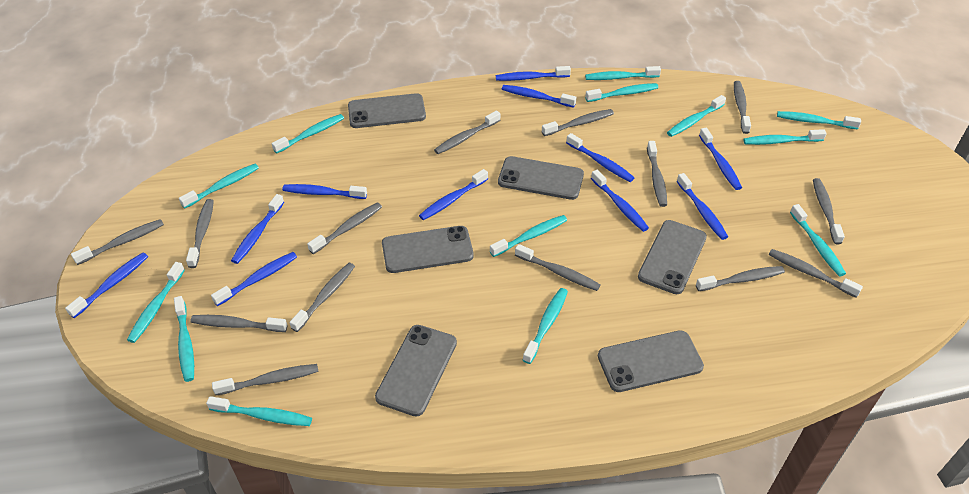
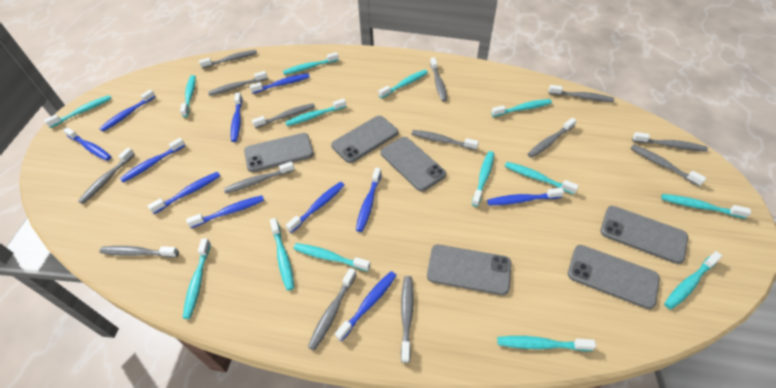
turquoise toothbrush: [127,262,185,343] [174,296,194,382] [179,164,259,209] [206,396,312,426] [272,114,344,154] [490,215,567,257] [523,288,568,364] [585,66,661,80] [585,83,658,102] [667,95,726,137] [744,129,826,145] [777,111,861,129] [790,204,846,276] = 13 -> [44,95,112,128] [180,75,196,117] [183,239,211,319] [270,218,294,291] [283,52,339,75] [285,98,346,126] [293,243,370,271] [379,70,428,98] [472,151,494,207] [491,99,552,117] [497,336,596,351] [505,162,579,194] [661,194,751,219] [664,251,722,310] = 14

